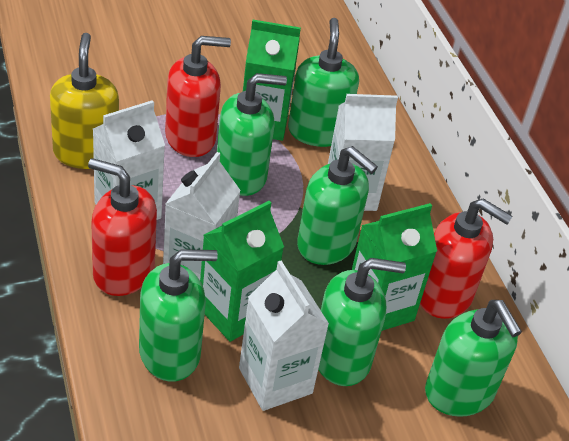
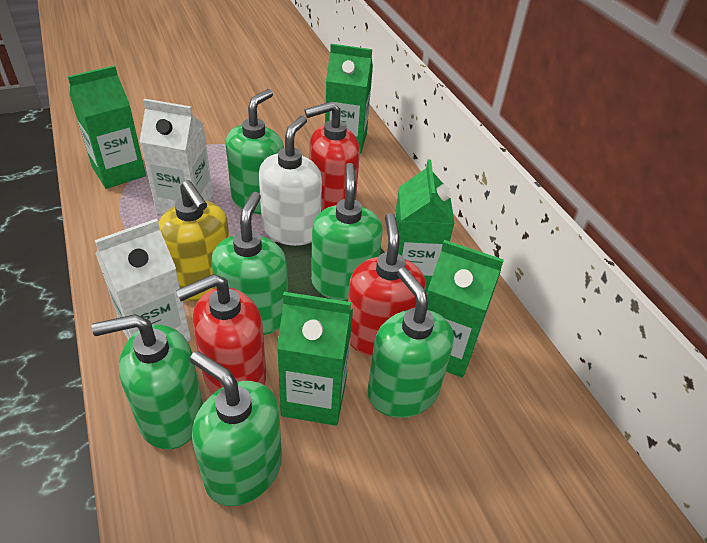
green carton: [200,201,284,342] [243,20,301,141] [352,203,437,331] = 3 -> [68,65,146,189] [277,292,353,426] [325,44,373,154] [395,160,455,293] [427,240,504,378] = 5
white carton: [93,100,165,220] [163,152,241,280] [239,261,329,411] [328,94,398,211] = 4 -> [95,219,191,342] [139,99,213,215] = 2
white soap dispenser: none = 0 -> [259,116,322,246] = 1

